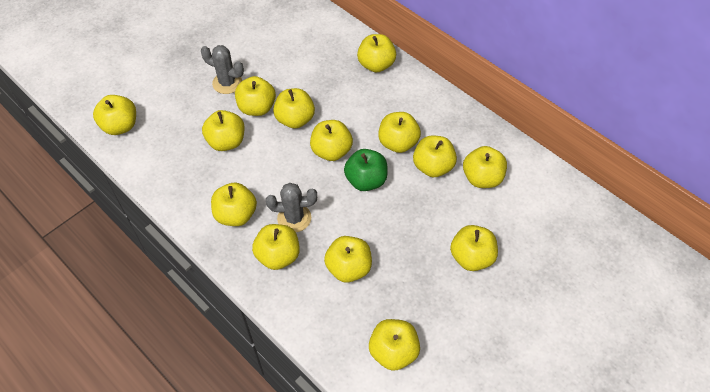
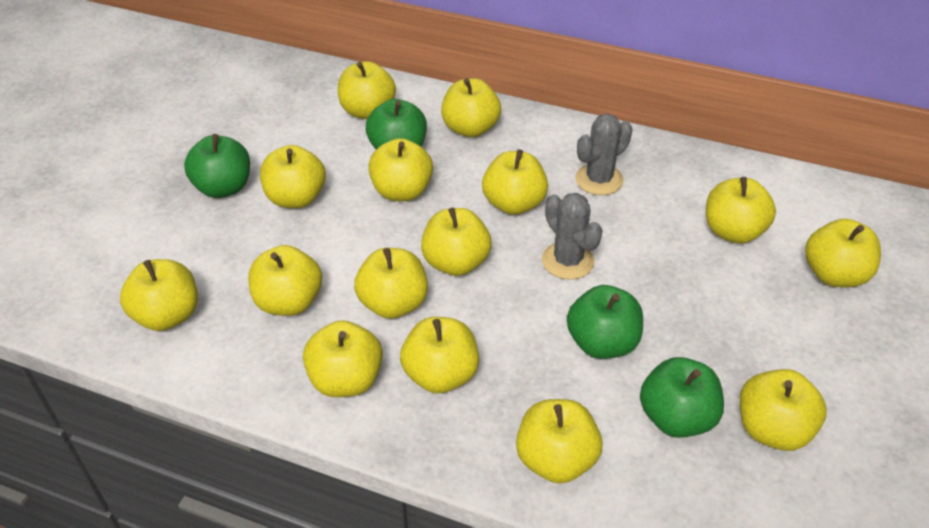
green apple: [344,149,388,191] = 1 -> [184,134,250,198] [366,99,427,149] [567,285,643,359] [640,357,724,438] = 4
yellow apple: [93,95,136,135] [202,110,245,151] [211,183,257,226] [235,76,276,116] [252,224,300,270] [273,88,315,129] [310,120,353,161] [324,236,372,282] [357,34,396,72] [369,319,420,371] [378,112,421,153] [413,136,457,177] [450,225,498,271] [463,146,507,188] = 14 -> [120,259,198,331] [248,245,322,316] [260,145,326,208] [303,320,383,397] [338,61,396,119] [354,248,428,319] [368,138,433,201] [400,317,479,393] [421,208,492,276] [441,78,501,138] [482,149,548,215] [516,399,602,484] [706,177,776,244] [740,369,827,451] [805,219,881,287] = 15

